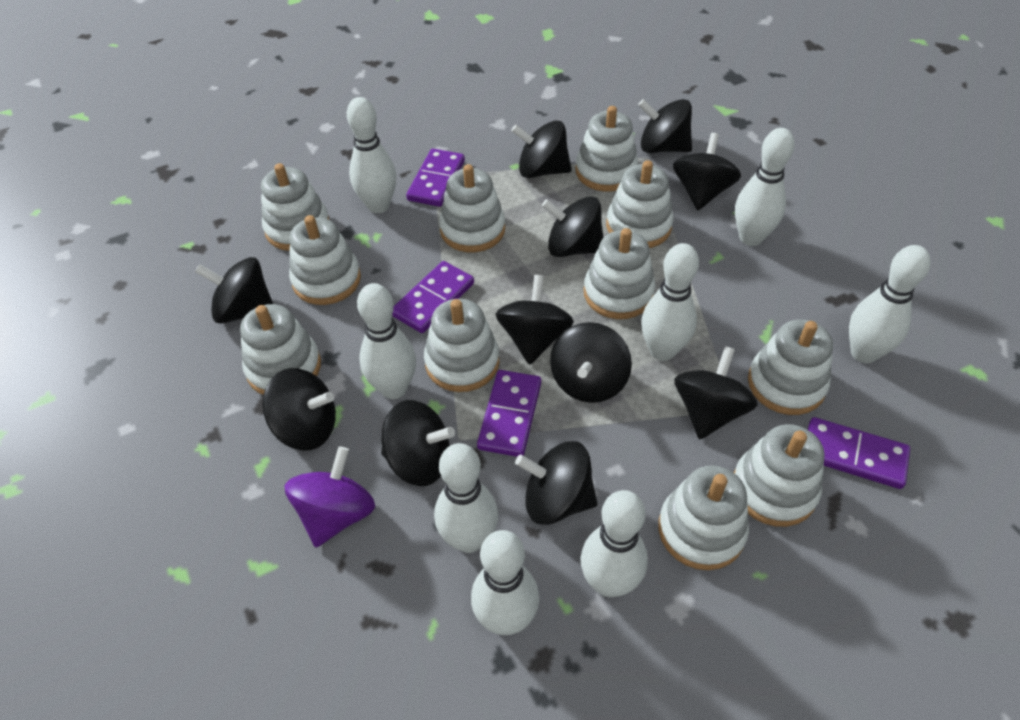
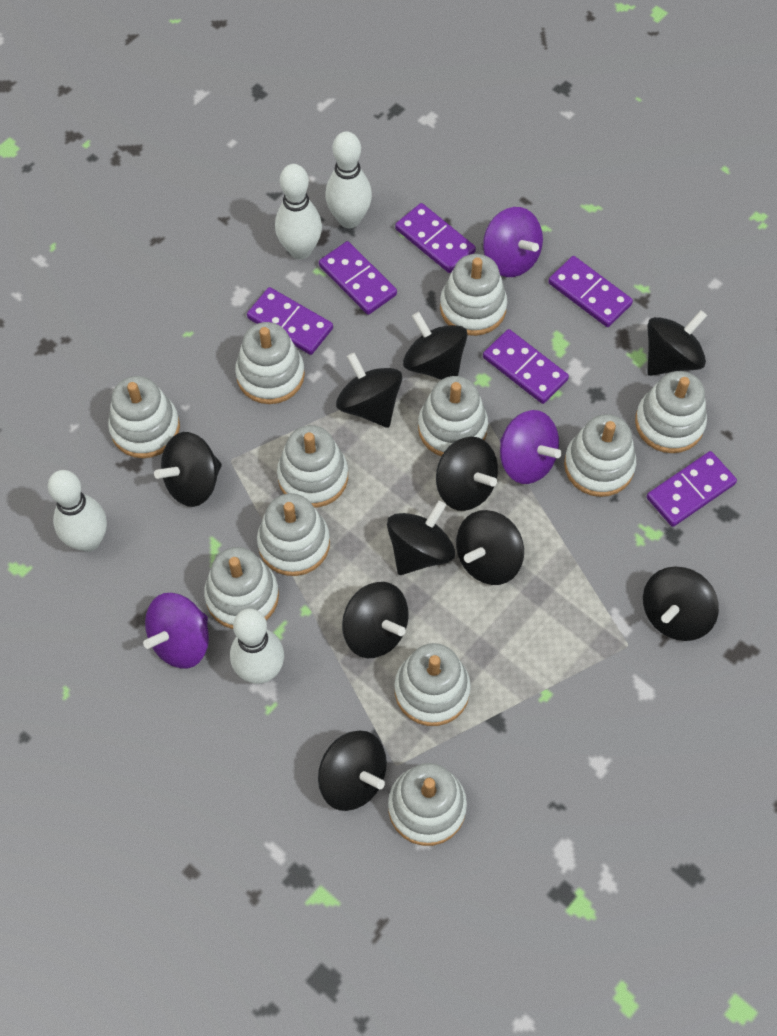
black spinning top: [195,257,273,324] [262,368,336,451] [381,400,455,486] [496,275,574,365] [511,120,572,178] [515,441,597,525] [542,196,604,257] [550,322,632,403] [638,99,692,153] [673,133,741,210] [674,346,758,439] = 11 -> [154,432,222,507] [318,731,387,811] [336,353,402,428] [342,582,409,658] [387,501,455,575] [403,312,467,380] [436,437,498,511] [456,510,524,585] [643,566,719,641] [647,310,707,376] = 10
purple domino: [392,261,474,333] [406,149,465,207] [477,370,541,457] [808,417,910,489] = 4 -> [247,287,333,355] [319,241,397,315] [395,203,476,273] [483,329,569,404] [548,256,633,327] [647,451,737,527] = 6
purple spinning top: [284,447,375,547] = 1 -> [143,593,209,669] [483,207,543,277] [500,410,561,484] = 3
white bowling pin: [347,97,396,213] [357,283,416,399] [434,443,498,553] [471,530,539,635] [581,490,648,597] [641,243,699,361] [735,128,795,246] [849,245,931,363] = 8 -> [48,470,107,552] [230,608,284,684] [275,164,322,259] [325,132,372,228] = 4

